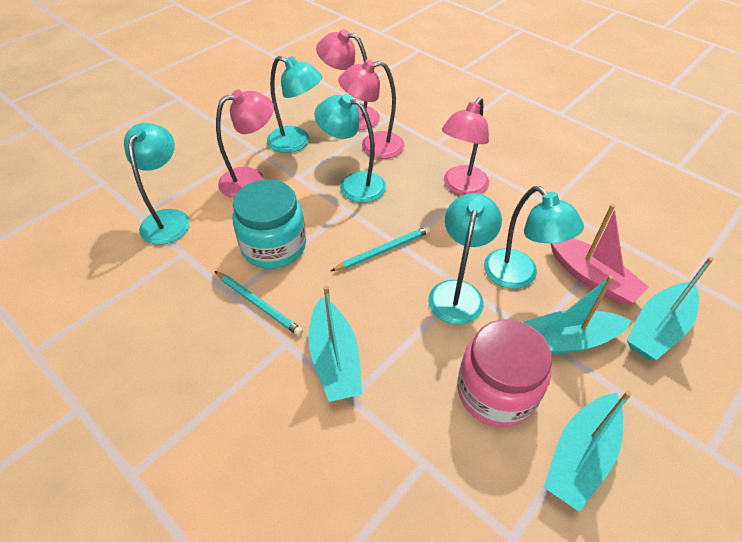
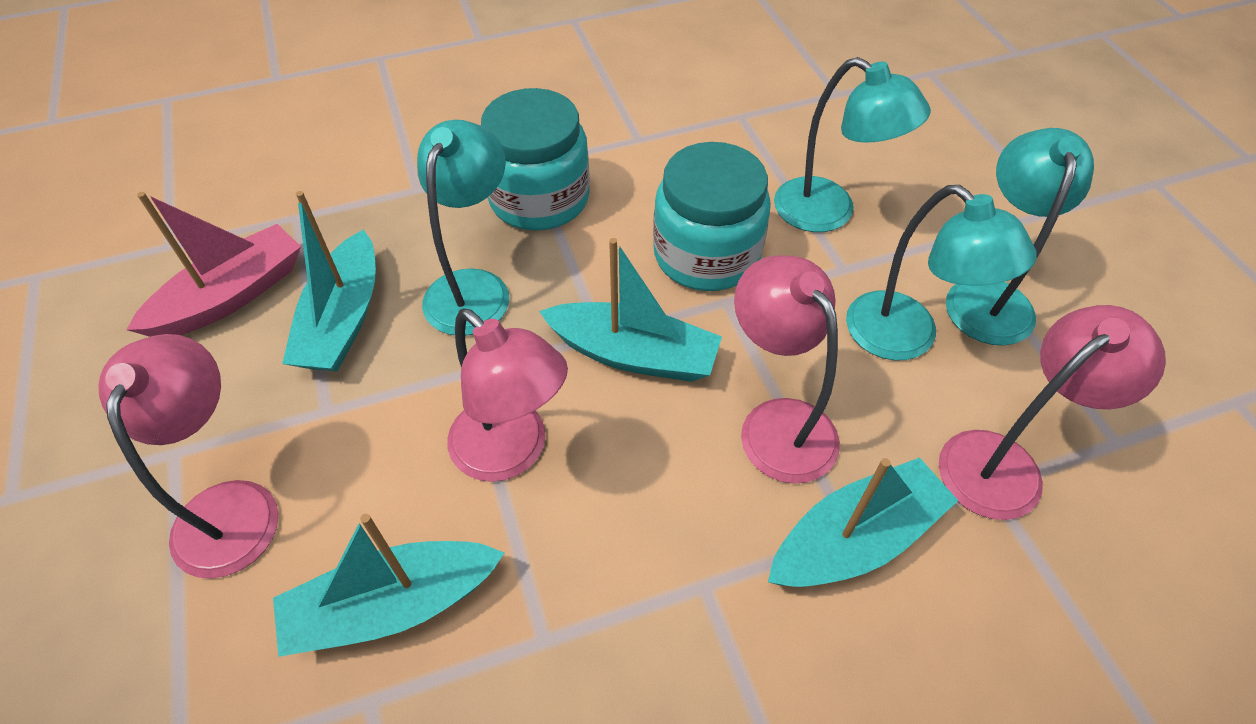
pink jar: [457,319,552,427] = 1 -> none = 0
turquoise jar: [232,179,306,269] = 1 -> [481,88,590,231] [653,142,771,291] = 2
turquoise lamp: [124,123,190,245] [267,56,322,153] [315,94,386,203] [428,193,502,325] [484,186,584,289] = 5 -> [417,120,509,336] [774,57,931,232] [846,185,1037,361] [946,128,1094,346] = 4
turquoise pencil: [215,271,303,336] [331,226,430,271] = 2 -> none = 0

